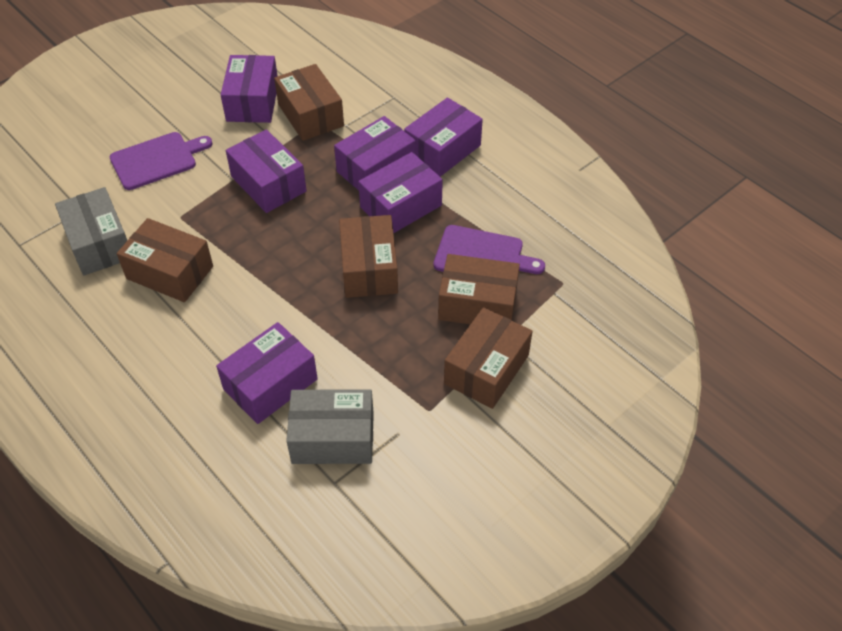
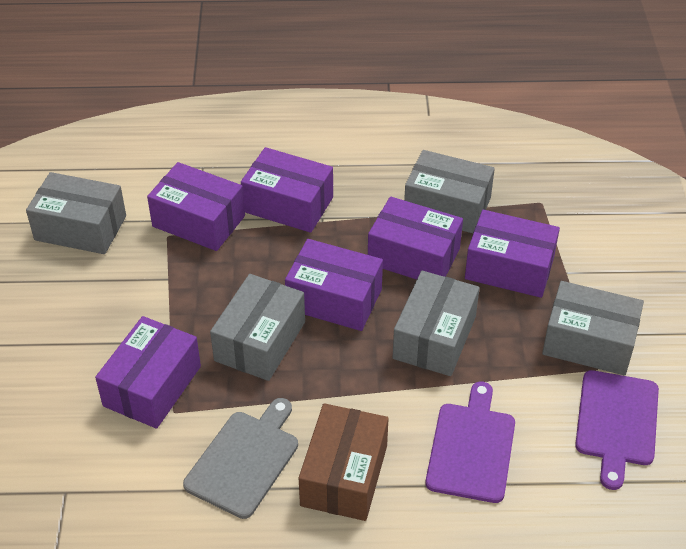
brown box: [117,218,213,302] [274,64,344,141] [339,215,398,298] [438,254,520,324] [444,307,533,409] = 5 -> [299,403,389,521] = 1
grey box: [55,187,127,276] [286,389,374,464] = 2 -> [26,172,126,254] [210,274,305,381] [393,271,480,376] [404,150,495,233] [542,281,644,375] = 5
grey cutting board: none = 0 -> [183,398,298,519] = 1

